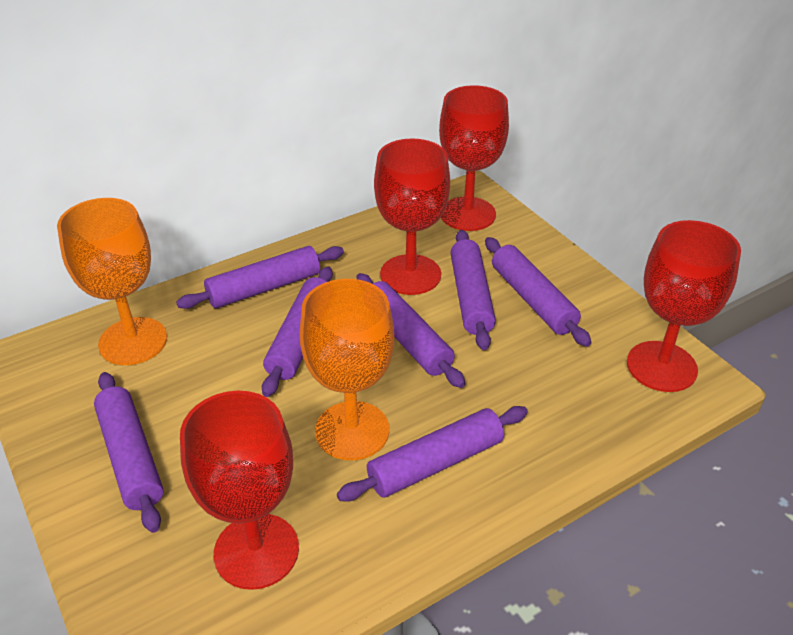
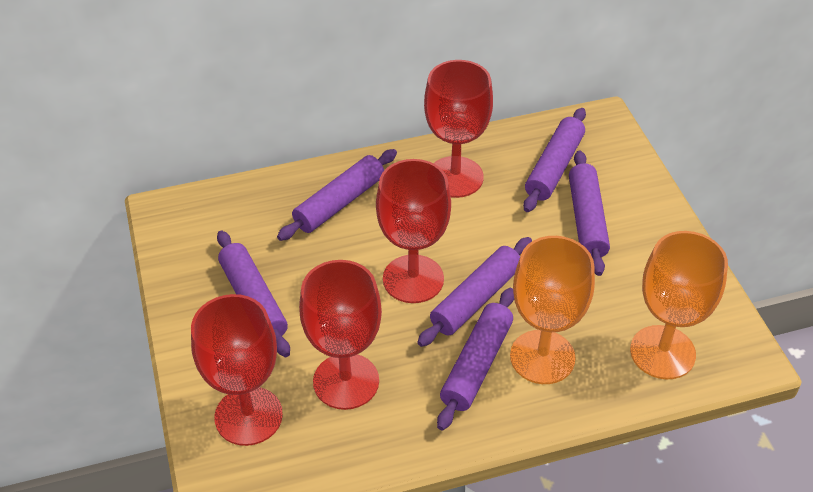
purple rolling pin: [94,372,164,533] [176,246,344,309] [262,266,333,397] [337,406,528,502] [356,273,465,388] [450,230,496,350] [485,237,592,347] = 7 -> [217,231,290,357] [277,149,397,241] [417,237,532,347] [437,288,514,430] [523,108,586,212] [569,150,610,276] = 6

